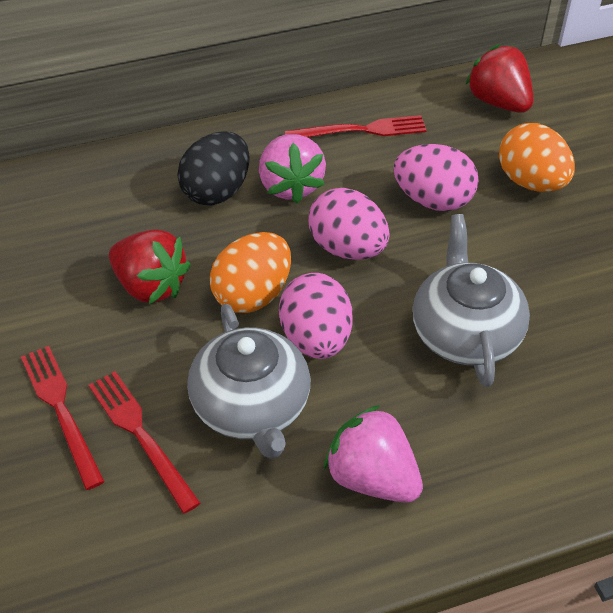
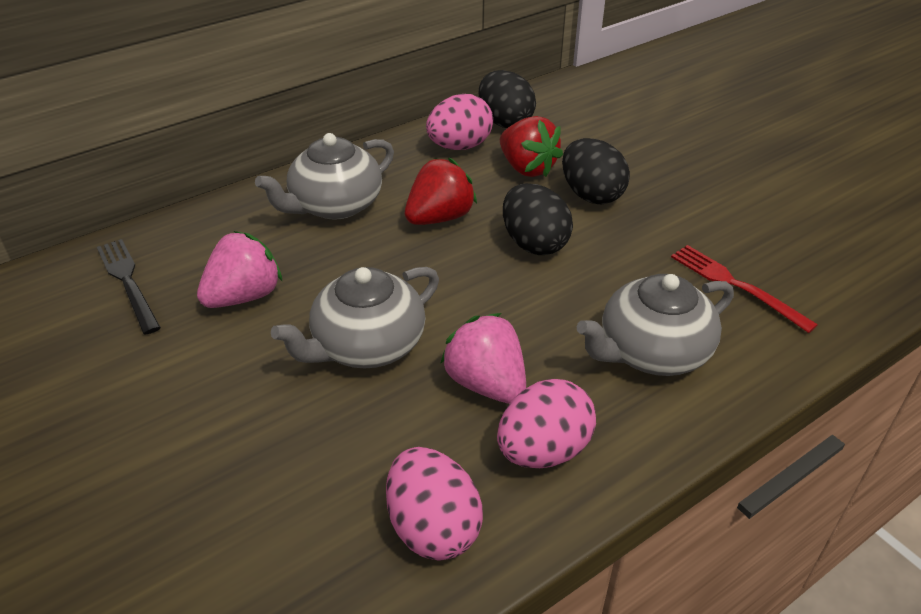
black egg: [177,132,250,206] = 1 -> [479,70,536,128] [503,183,573,255] [562,138,630,204] = 3
black fork: none = 0 -> [97,239,161,335] = 1
grey teapot: [187,304,310,459] [413,214,530,387] = 2 -> [255,133,394,220] [271,267,439,368] [577,274,734,376] = 3
orange egg: [210,232,291,313] [499,123,575,192] = 2 -> none = 0
red fork: [21,346,105,490] [89,371,200,514] [285,115,427,137] = 3 -> [671,245,818,333] = 1

